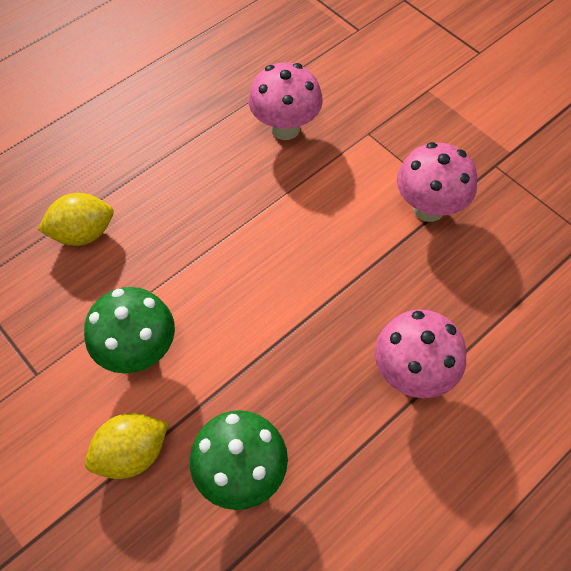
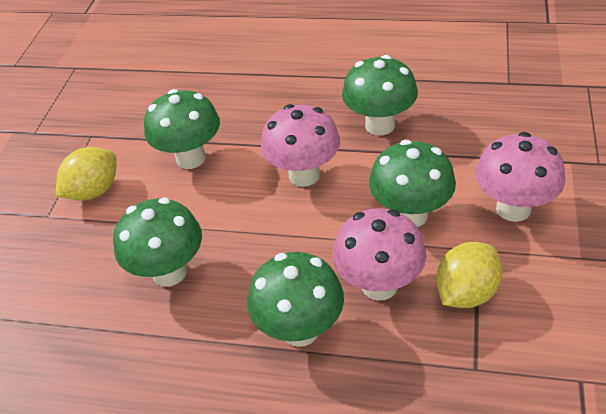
green mushroom: [84,287,175,373] [190,410,288,510] = 2 -> [113,198,202,287] [144,89,220,169] [247,252,344,347] [342,55,418,136] [369,140,456,227] = 5

